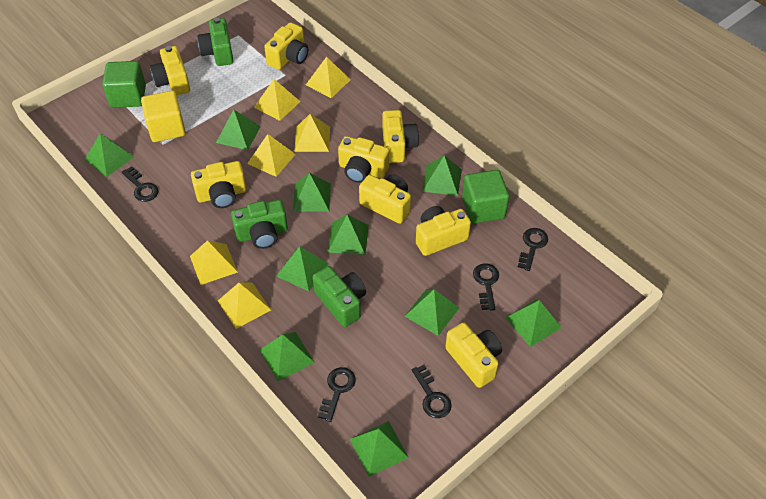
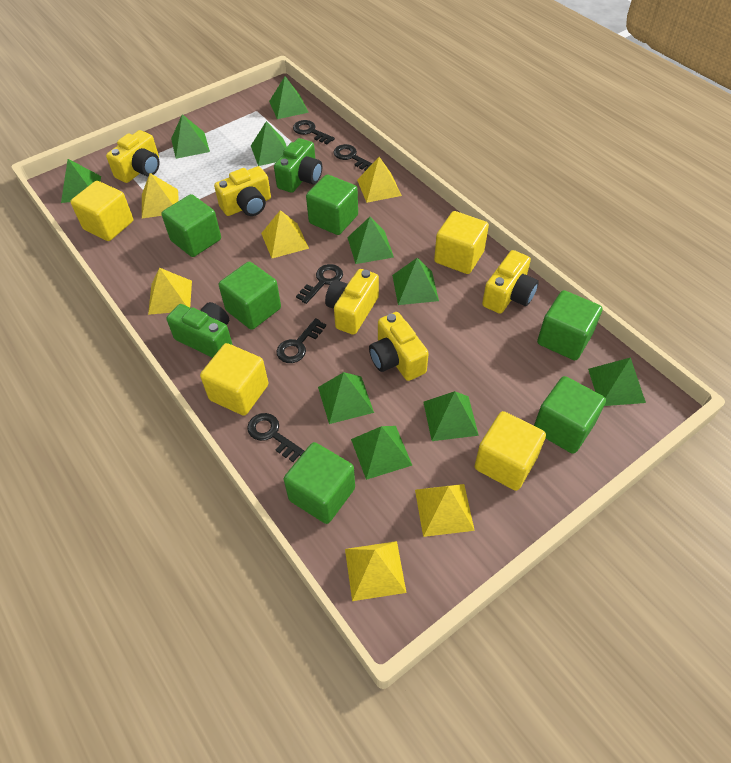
green camera: [197,17,234,66] [231,200,288,249] [313,266,366,327] = 3 -> [166,302,233,358] [274,138,322,193] = 2
green cube: [102,61,146,108] [462,170,509,223] = 2 -> [162,194,221,257] [219,262,281,330] [284,442,355,524] [306,174,358,235] [534,376,606,454] [537,290,603,360] = 6
yellow camera: [150,46,190,95] [191,161,247,208] [264,22,308,70] [338,136,390,183] [359,174,411,224] [382,110,419,163] [416,206,471,256] [445,322,502,388] = 8 -> [106,130,160,183] [214,166,271,216] [325,269,379,335] [369,312,429,381] [482,250,539,314] = 5
yellow cube: [141,91,186,142] = 1 -> [70,181,133,241] [200,343,268,416] [434,211,489,274] [475,411,546,491] = 4

